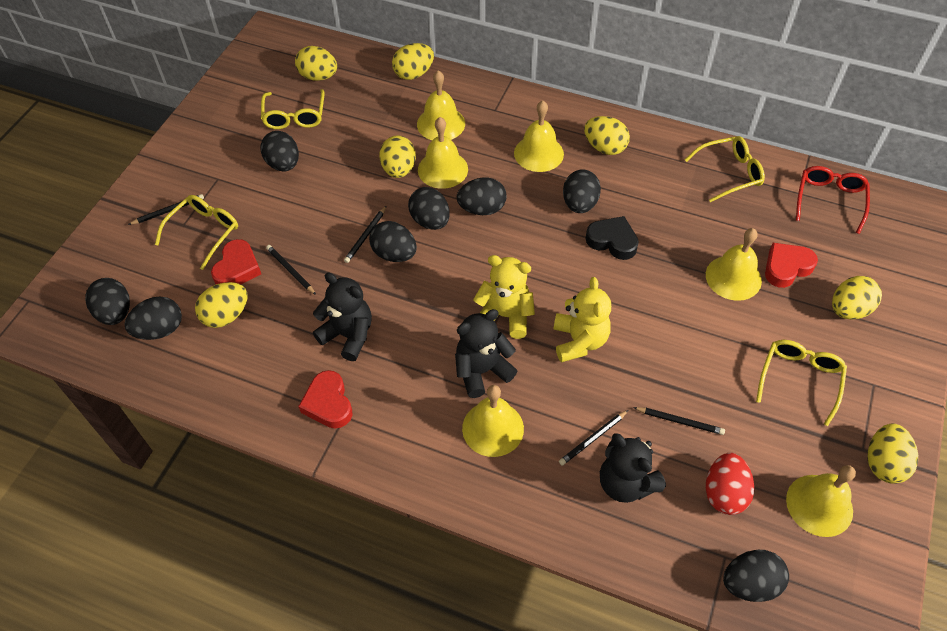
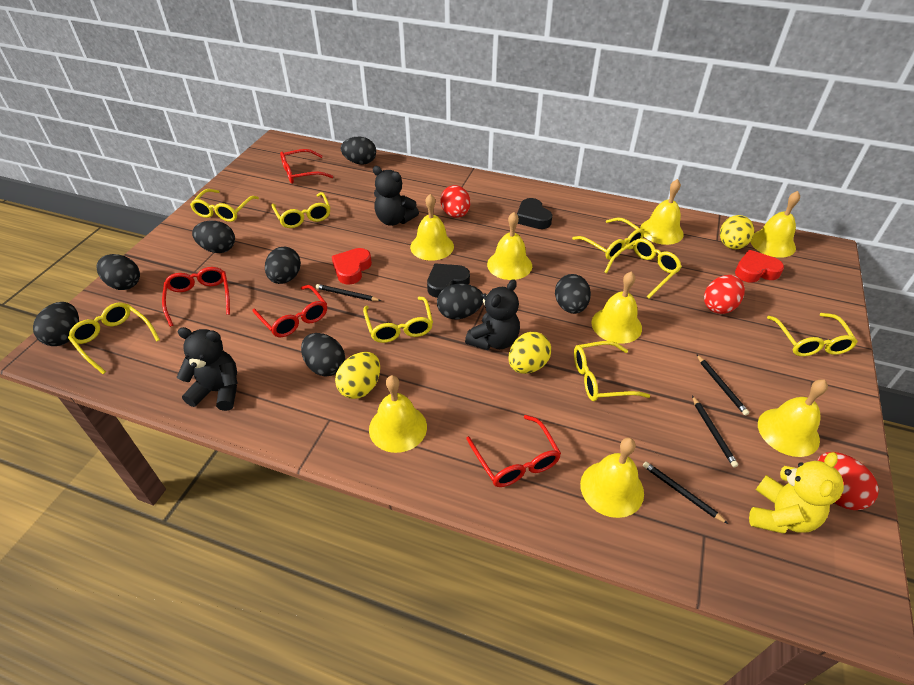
black heart: [586,216,639,260] = 1 -> [427,263,470,298] [517,198,552,229] = 2
black pencil: [128,194,204,225] [266,245,316,295] [344,206,386,263] [559,410,628,466] [633,407,725,435] = 5 -> [316,284,381,301] [643,462,728,524] [692,396,738,467] [696,354,749,416] = 4
red egg: [706,453,754,515] = 1 -> [440,185,470,218] [704,275,745,314] [817,452,879,510] = 3
red glasses: [796,166,870,234] = 1 -> [162,267,230,327] [252,285,327,337] [280,149,333,184] [466,415,561,487] = 4
red heart: [211,239,261,285] [298,370,352,429] [765,243,818,288] = 3 -> [332,248,372,285] [735,250,784,283] = 2
yellow bell: [417,70,465,140] [418,117,468,189] [462,385,524,457] [514,101,564,172] [706,228,762,301] [786,465,856,537] = 6 -> [369,375,427,453] [410,194,454,261] [487,212,532,280] [580,438,644,518] [591,271,642,344] [640,179,684,245] [751,191,800,258] [758,379,828,457] = 8
yellow egg: [195,282,248,328] [295,46,337,81] [379,135,416,178] [392,43,434,80] [584,116,630,155] [832,276,882,320] [867,423,918,484] = 7 -> [335,352,380,399] [508,332,551,374] [720,215,754,250] = 3
yellow glasses: [155,195,238,270] [261,89,325,129] [685,136,765,202] [756,340,847,426] = 4 -> [68,302,160,374] [190,189,259,222] [271,192,330,228] [363,297,433,343] [572,217,644,260] [574,341,650,401] [604,238,682,298] [767,313,858,356] = 8
yellow teddy bear: [473,255,535,339] [553,277,611,363] = 2 -> [749,452,844,533] = 1

